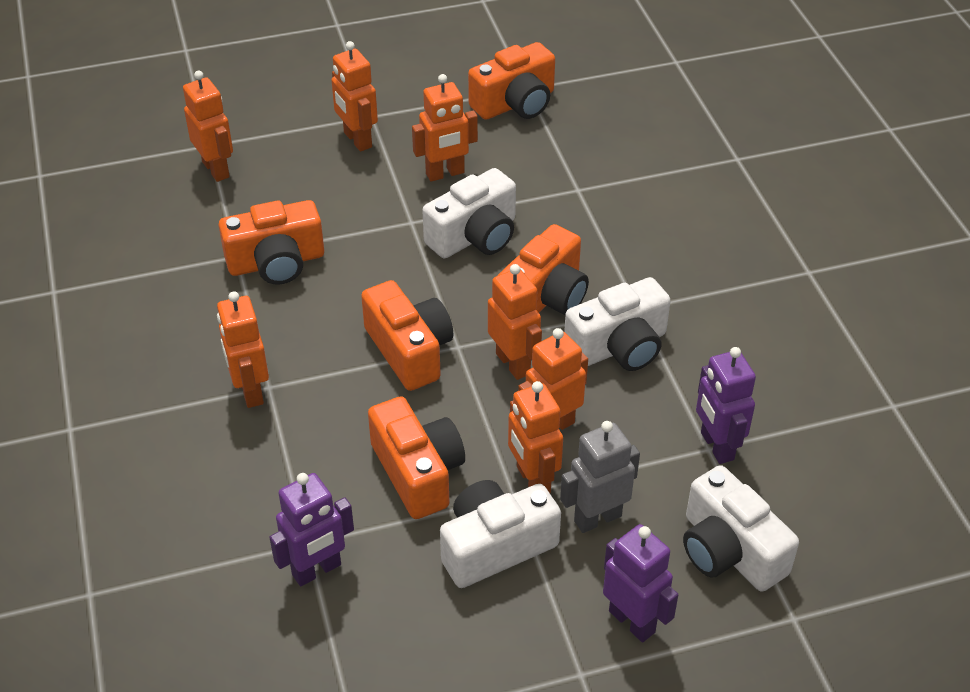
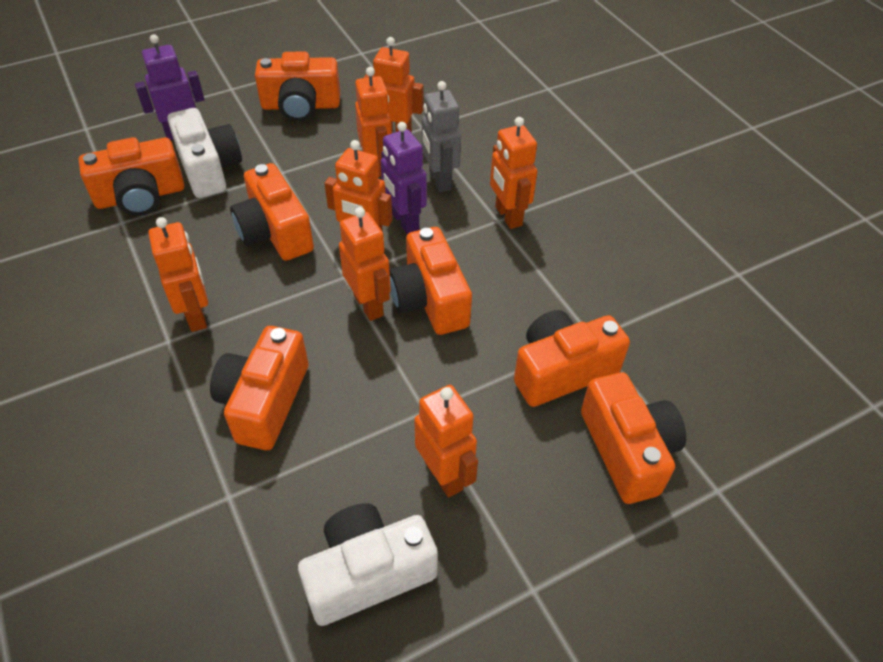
orange camera: [218,200,324,285] [361,280,454,391] [368,396,465,519] [468,42,555,120] [498,224,589,315] = 5 -> [79,137,184,216] [210,326,308,450] [230,163,314,261] [255,51,340,121] [390,227,472,335] [514,310,630,407] [581,372,686,504] = 7
purple robot: [269,473,354,586] [603,524,678,642] [696,347,756,464] = 3 -> [135,34,204,140] [381,122,427,234] = 2
white camera: [422,168,516,258] [440,480,561,588] [564,277,671,371] [683,465,799,592] = 4 -> [167,108,242,198] [298,503,438,626] = 2

